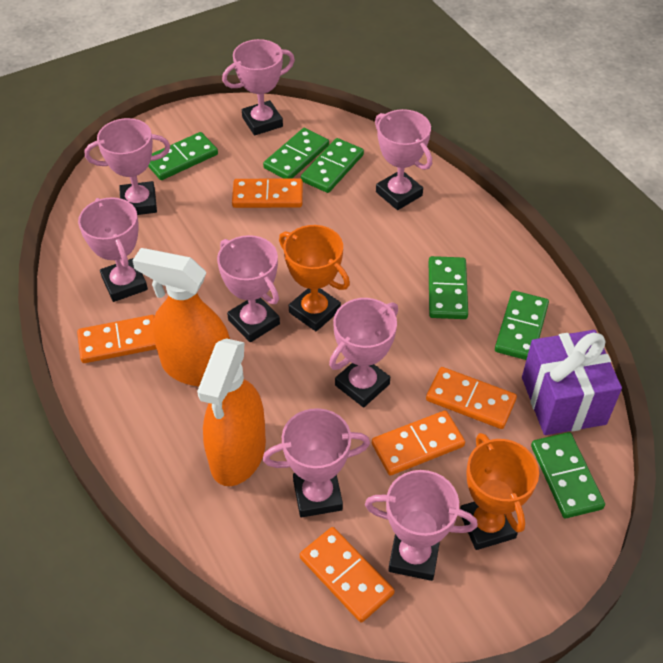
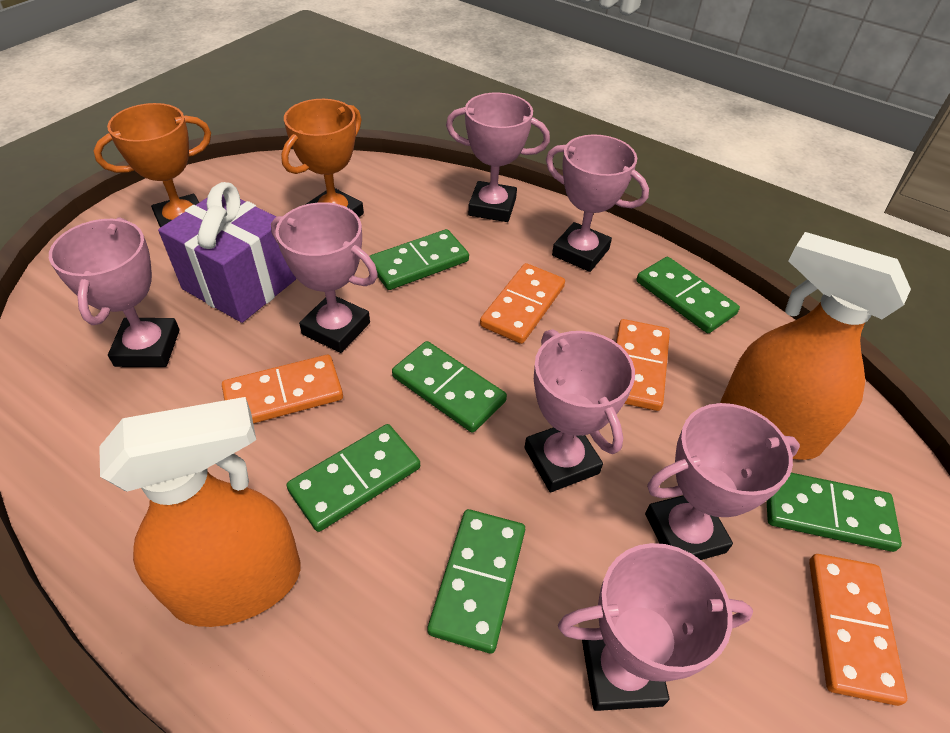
orange domino: [77,315,157,363] [232,179,303,208] [300,527,395,622] [372,411,465,476] [426,367,517,429] = 5 -> [222,355,343,424] [480,263,565,344] [616,319,670,411] [809,554,907,706] = 4
pink trophy: [78,197,148,302] [85,118,170,215] [217,235,280,342] [222,39,295,136] [263,408,370,517] [329,298,398,407] [365,470,478,581] [375,109,432,210] = 8 -> [49,217,180,367] [271,202,378,353] [446,93,550,222] [524,329,635,492] [546,134,649,272] [558,543,753,711] [645,403,800,560] = 7

